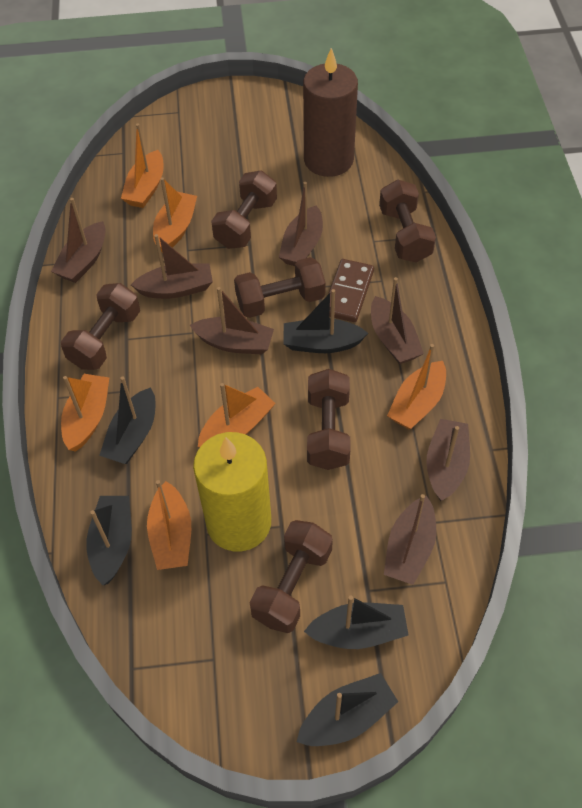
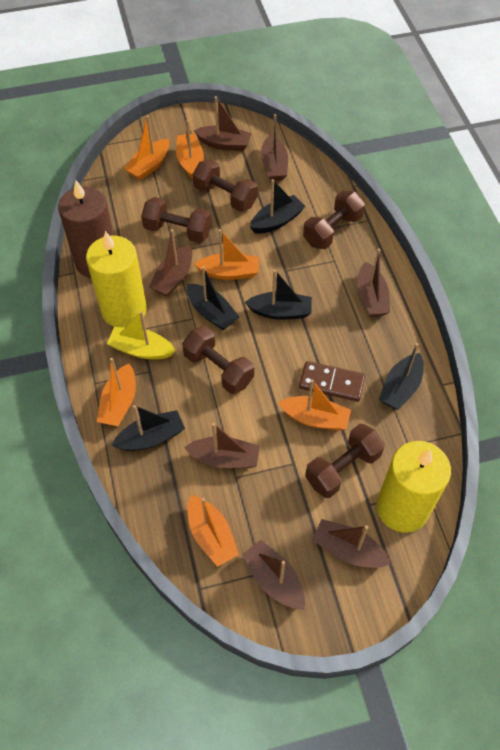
brown dumbbell: [61,283,140,370] [211,170,277,249] [234,257,326,318] [250,520,333,633] [307,369,350,470] [379,179,436,263] = 6 -> [141,197,212,243] [182,326,254,394] [193,159,258,212] [303,190,365,249] [305,424,385,498] = 5
yellow boat: none = 0 -> [107,311,176,359] = 1
yellow candle: [193,432,271,551] = 1 -> [86,231,147,328] [377,441,451,533] = 2

